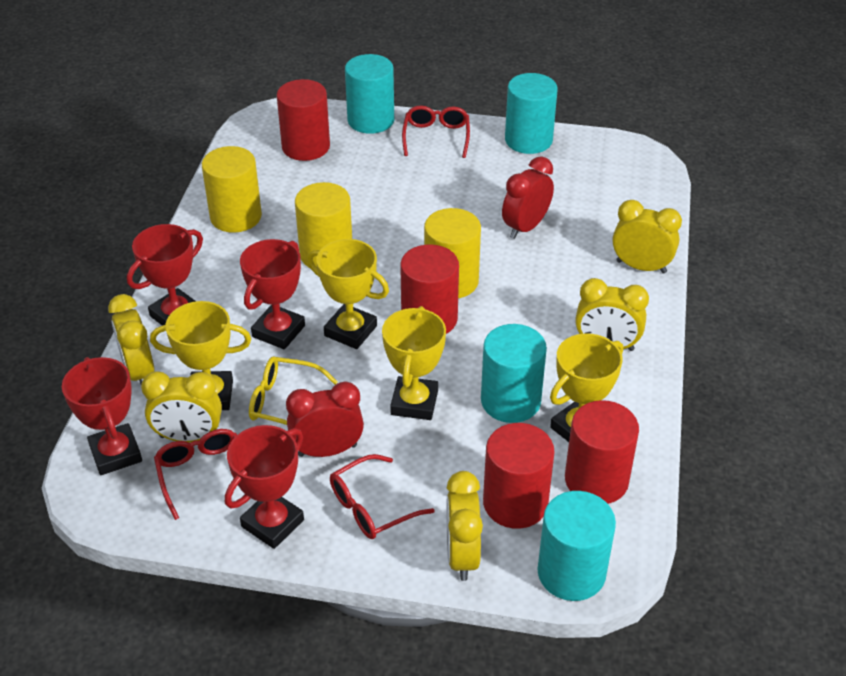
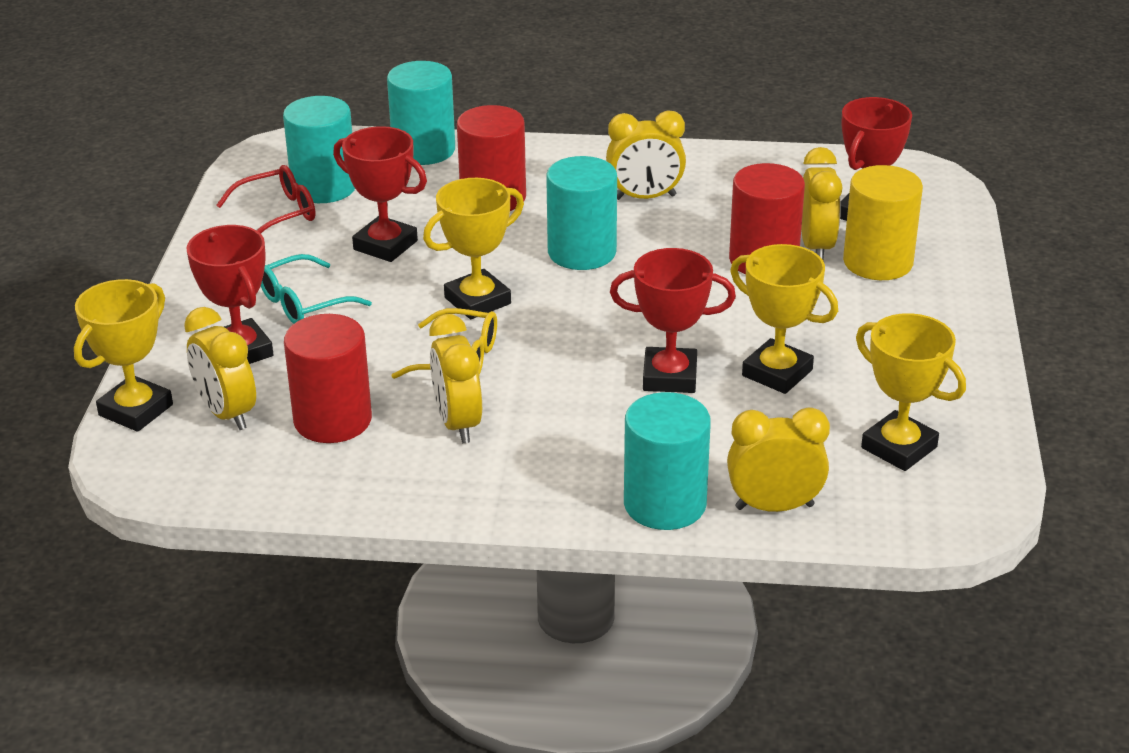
red clock: [286,382,364,457] [502,156,554,239] = 2 -> none = 0
red cylinder: [277,79,330,161] [400,244,459,334] [483,423,555,529] [565,400,639,504] = 4 -> [284,314,372,443] [457,105,526,211] [729,163,805,275] = 3
red glasses: [154,429,237,520] [330,454,435,539] [402,106,470,158] = 3 -> [216,165,315,233] = 1
turquoise glasses: none = 0 -> [261,254,372,324] = 1
yellow cylinder: [202,146,262,233] [295,182,352,268] [424,208,481,298] = 3 -> [843,165,923,280] = 1

